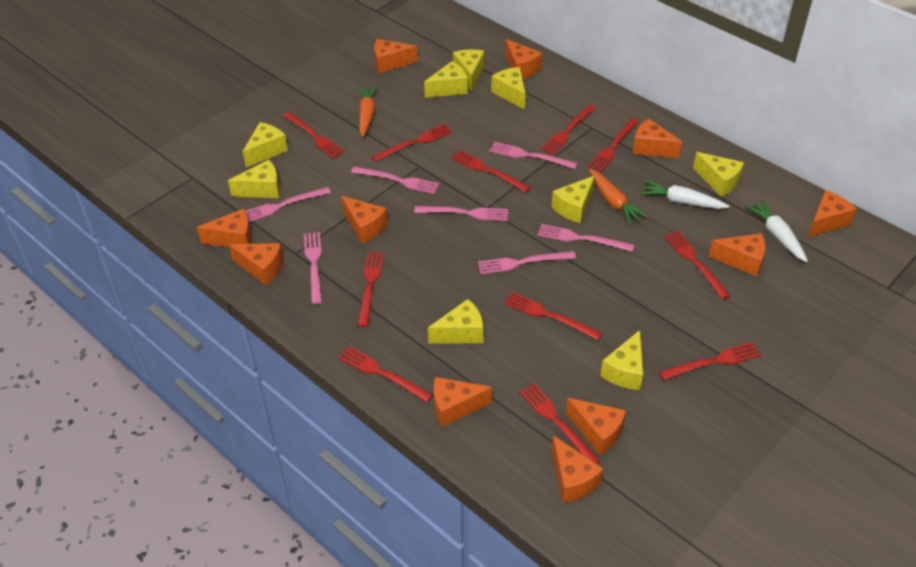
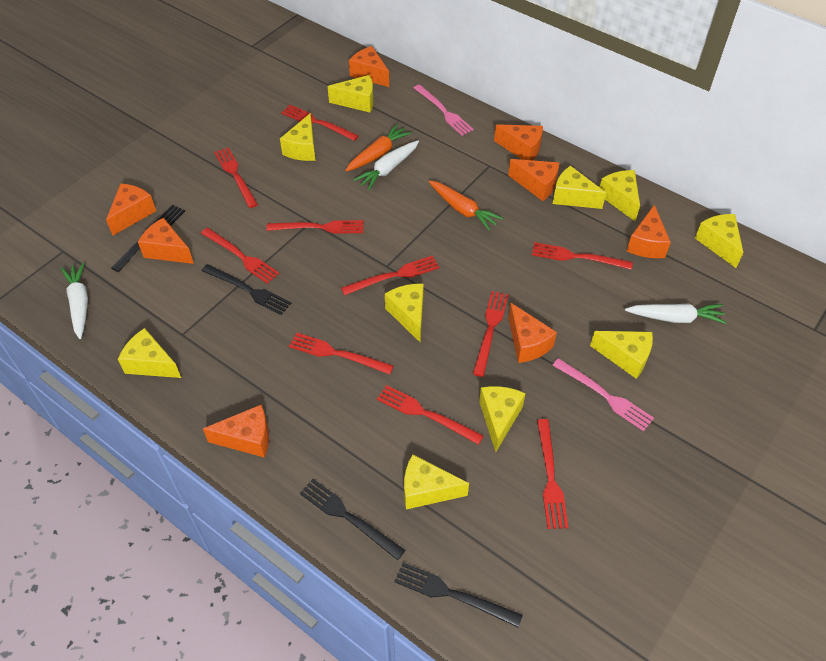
black fork: none = 0 -> [112,205,185,272] [202,264,291,315] [300,479,405,560] [394,562,523,628] = 4
orange cheese: [197,209,252,247] [229,243,284,285] [341,196,388,243] [374,39,418,73] [434,377,492,427] [505,39,542,79] [551,436,604,503] [566,398,626,455] [632,119,682,158] [709,233,766,276] [808,190,857,237] = 11 -> [106,184,156,236] [138,218,194,264] [203,405,269,458] [349,46,389,87] [494,124,543,160] [508,159,559,201] [508,303,557,363] [627,205,671,258] = 8
pink fork: [245,187,331,222] [304,232,322,305] [351,166,440,194] [414,206,508,221] [478,251,576,274] [490,142,578,169] [537,224,634,252] = 7 -> [414,84,474,136] [553,358,654,431] = 2
red fork: [283,112,345,159] [338,346,433,402] [358,252,384,327] [372,124,452,162] [451,150,531,192] [504,292,602,340] [519,383,600,464] [540,105,596,155] [588,118,639,172] [659,342,761,380] [664,231,731,299] = 11 -> [201,228,279,284] [214,147,258,208] [267,220,364,234] [281,105,359,141] [289,333,394,374] [341,256,439,295] [377,385,484,445] [473,291,509,377] [532,242,633,270] [537,419,569,529] = 10
white carrot: [641,180,729,209] [746,200,808,262] = 2 -> [61,262,88,339] [353,141,419,190] [625,303,727,324] = 3
yellow cheese: [228,160,280,198] [242,122,288,167] [424,61,468,98] [428,299,484,344] [453,49,484,91] [491,67,526,110] [552,176,595,224] [600,330,643,390] [693,152,744,197] = 9 -> [118,328,181,378] [280,113,315,161] [328,75,373,112] [385,284,424,342] [404,454,469,509] [479,386,526,452] [553,166,606,209] [590,331,653,379] [600,170,640,221] [695,214,744,268] = 10

